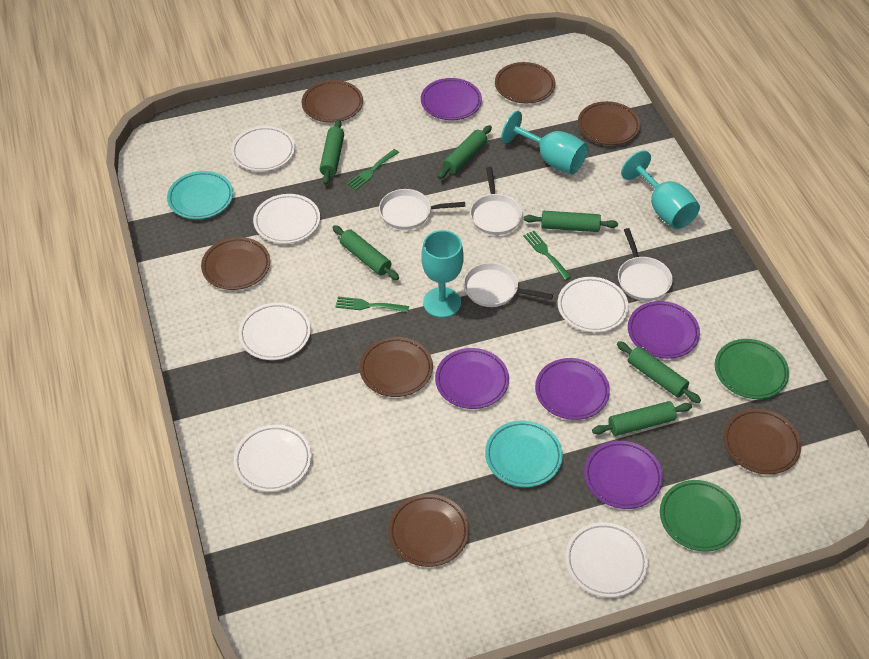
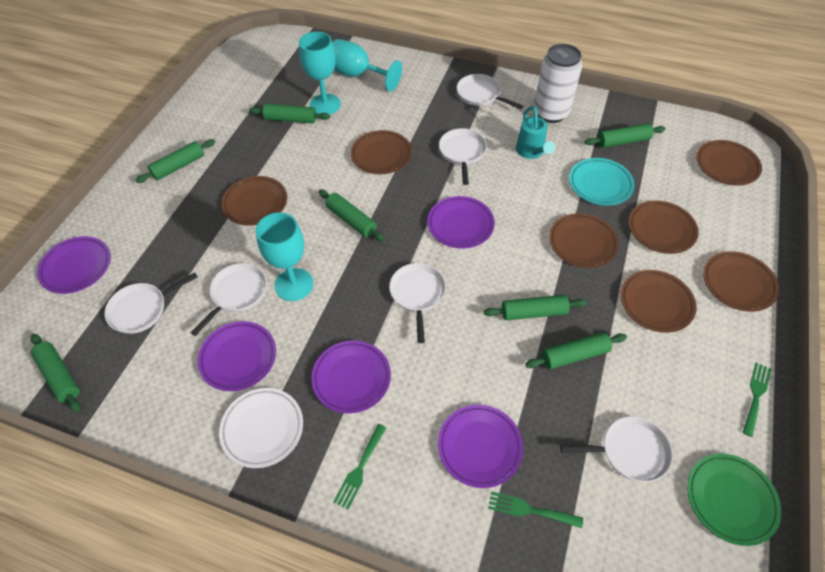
green plate: [660,480,741,552] [715,339,789,399] = 2 -> [687,454,782,546] = 1
green rolling pin: [320,120,344,185] [332,225,399,280] [438,125,492,179] [524,211,618,232] [592,401,692,436] [617,341,701,403] = 6 -> [31,334,81,413] [135,139,215,183] [249,104,330,123] [319,189,385,242] [484,295,587,320] [525,332,627,369] [585,123,665,148] = 7
turquoise plate: [167,171,233,219] [485,421,563,487] = 2 -> [569,158,635,206] = 1
turquoise watering can: none = 0 -> [516,106,555,159] = 1
white can: none = 0 -> [534,44,582,123] = 1
white pan: [379,189,465,230] [464,263,553,307] [470,167,522,235] [618,228,673,301] = 4 -> [104,273,198,334] [190,263,267,336] [389,263,446,343] [439,128,487,185] [457,74,523,109] [560,416,673,482] = 6
white plate: [231,126,295,171] [233,425,312,492] [238,303,311,360] [253,194,320,244] [558,277,629,333] [565,522,648,597] = 6 -> [219,388,303,468] = 1

